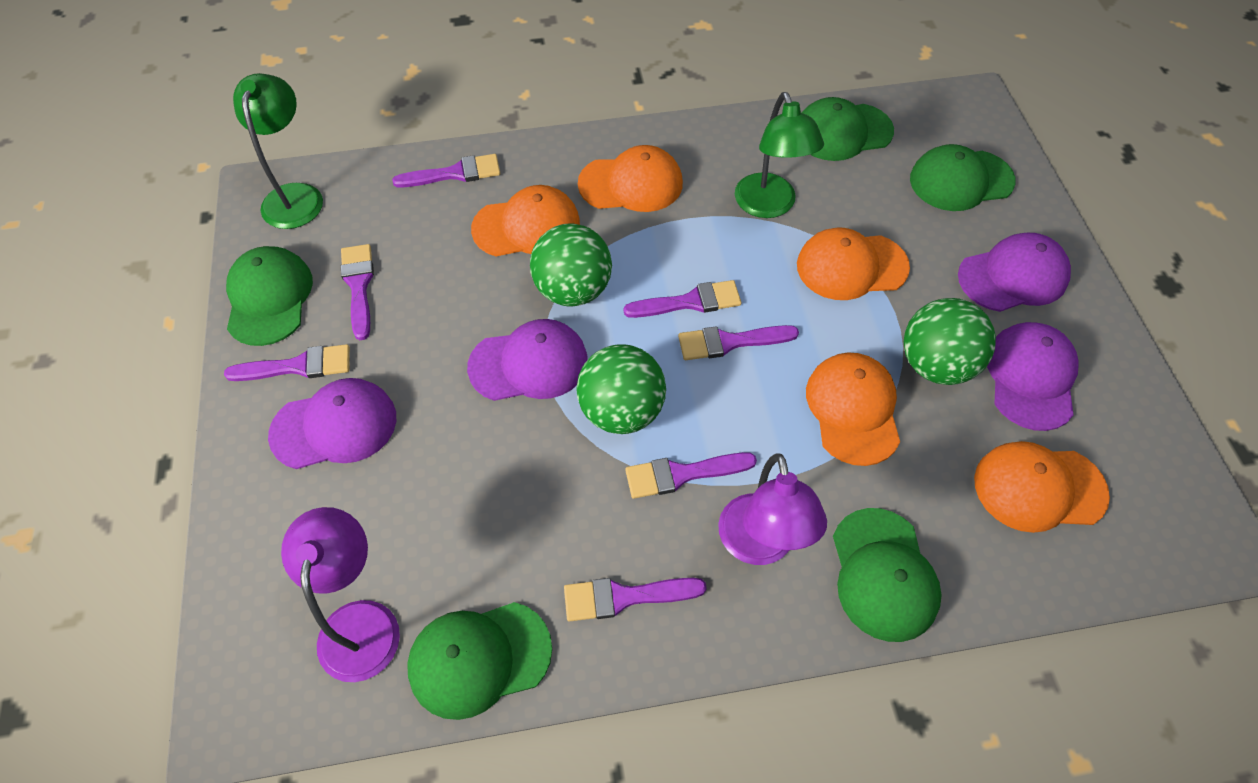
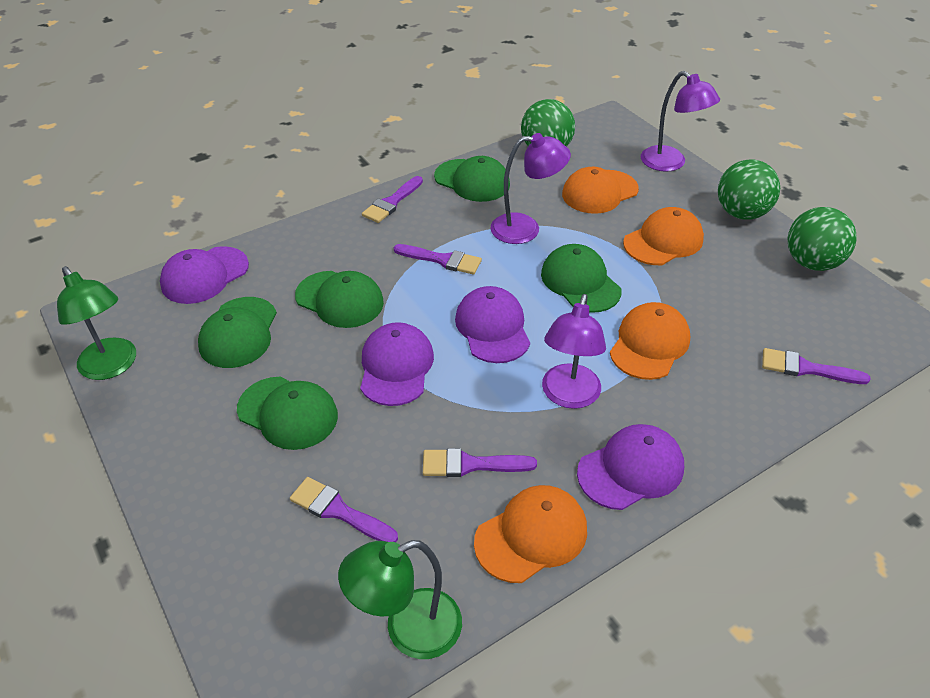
orange cap: [471,185,580,256] [578,145,683,212] [797,228,910,300] [806,352,900,466] [974,441,1110,533] = 5 -> [474,485,587,583] [562,167,639,214] [610,302,690,380] [623,207,704,265] = 4
purple brush: [224,344,350,381] [341,244,374,340] [392,154,500,188] [564,578,707,621] [623,280,741,318] [625,452,757,499] [678,325,799,360] = 7 -> [290,477,398,542] [362,176,423,223] [394,244,482,274] [423,448,537,477] [762,348,871,384] = 5
purple lamp: [281,507,400,682] [718,454,827,565] = 2 -> [490,133,571,244] [542,294,606,409] [641,71,720,171] = 3

